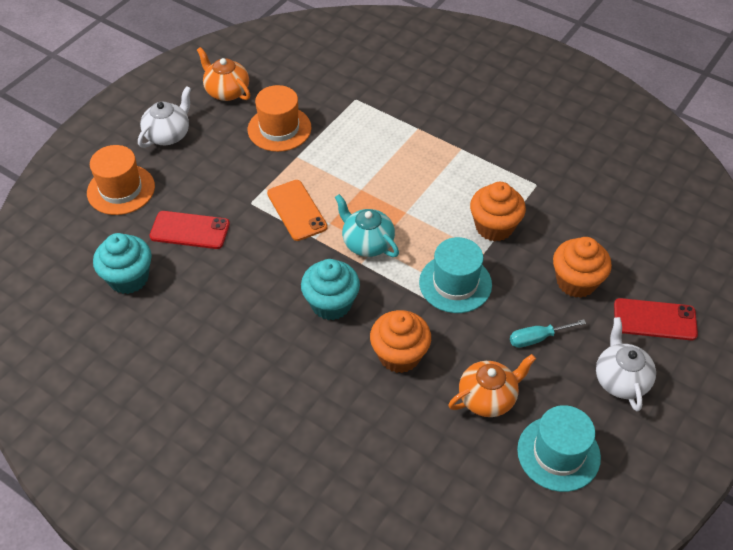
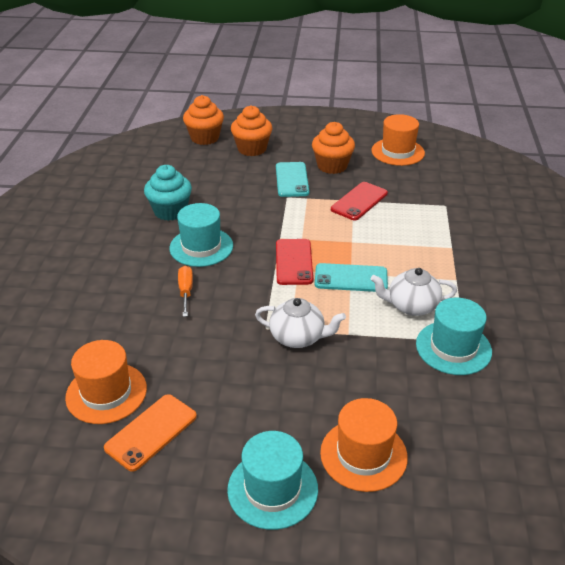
orange hat: [87,145,155,215] [248,85,311,152] = 2 -> [65,340,147,424] [320,398,408,492] [371,114,425,166] = 3
orange screwdriver: none = 0 -> [178,266,193,317] = 1
orange teapot: [197,47,250,101] [448,354,536,417] = 2 -> none = 0
turquoise cupcake: [93,233,152,294] [301,259,360,320] = 2 -> [144,165,192,221] = 1
turquoise hat: [419,237,492,313] [517,405,601,492] = 2 -> [169,203,233,267] [227,431,318,530] [416,298,492,375] = 3
turquoise phone: none = 0 -> [276,162,309,197] [315,263,388,292] = 2
turquoise screwdriver: [510,319,586,348] = 1 -> none = 0
turquoise teapot: [335,194,399,257] = 1 -> none = 0

